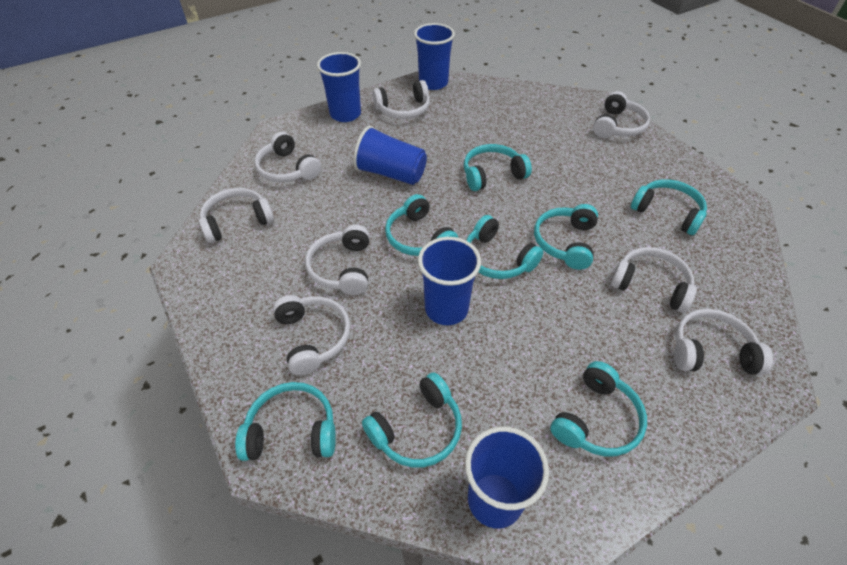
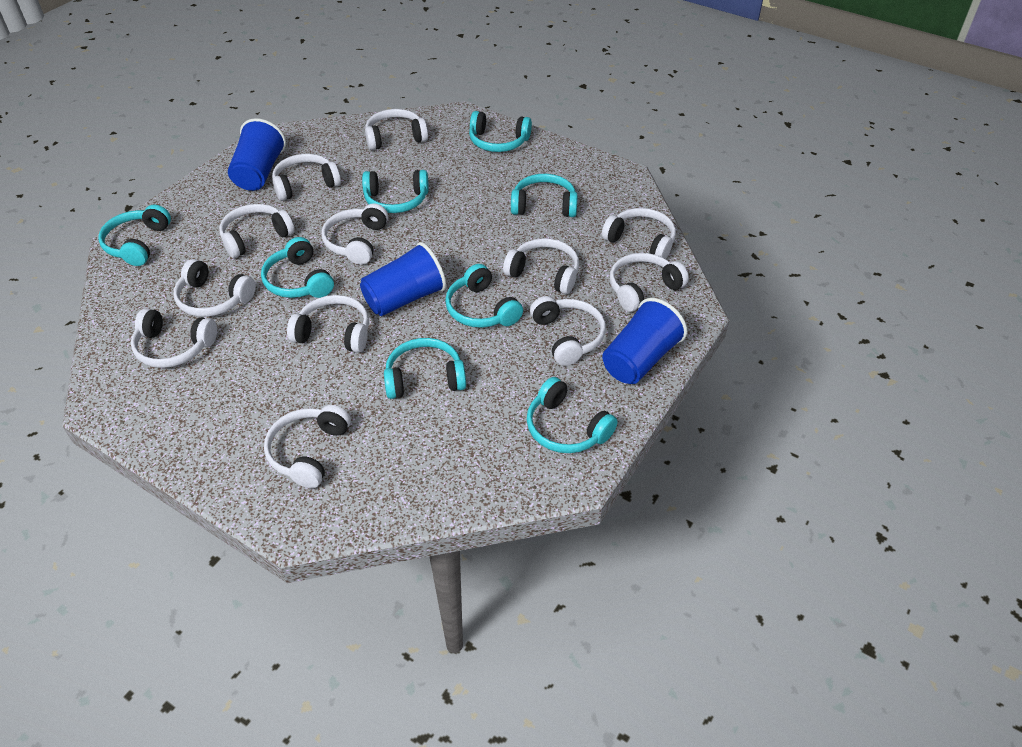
blue cup: [317,52,361,122] [353,126,427,185] [414,23,455,90] [418,237,481,325] [465,426,549,529] = 5 -> [228,118,286,191] [360,242,446,316] [602,298,687,384] = 3
white headphones: [199,188,274,243] [254,132,321,182] [273,295,351,375] [305,225,369,295] [372,80,430,119] [593,91,650,138] [611,247,697,313] [674,309,773,375] = 8 -> [131,308,217,368] [174,259,256,317] [219,204,295,258] [264,405,351,488] [272,154,341,201] [287,295,369,353] [321,203,388,265] [365,109,428,150] [503,238,579,294] [530,296,606,366] [602,208,676,259] [610,253,689,312] = 12

